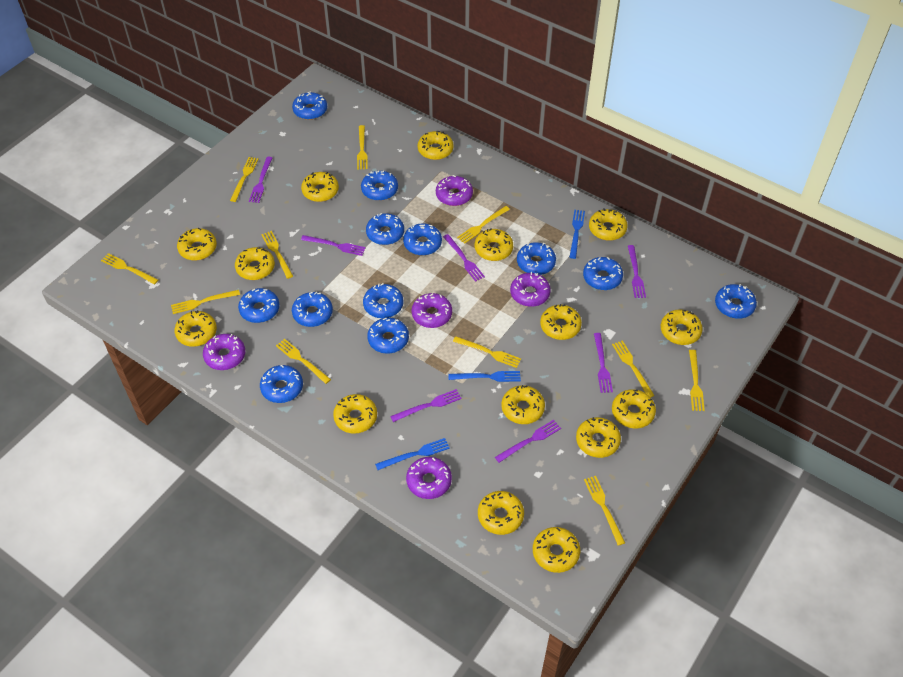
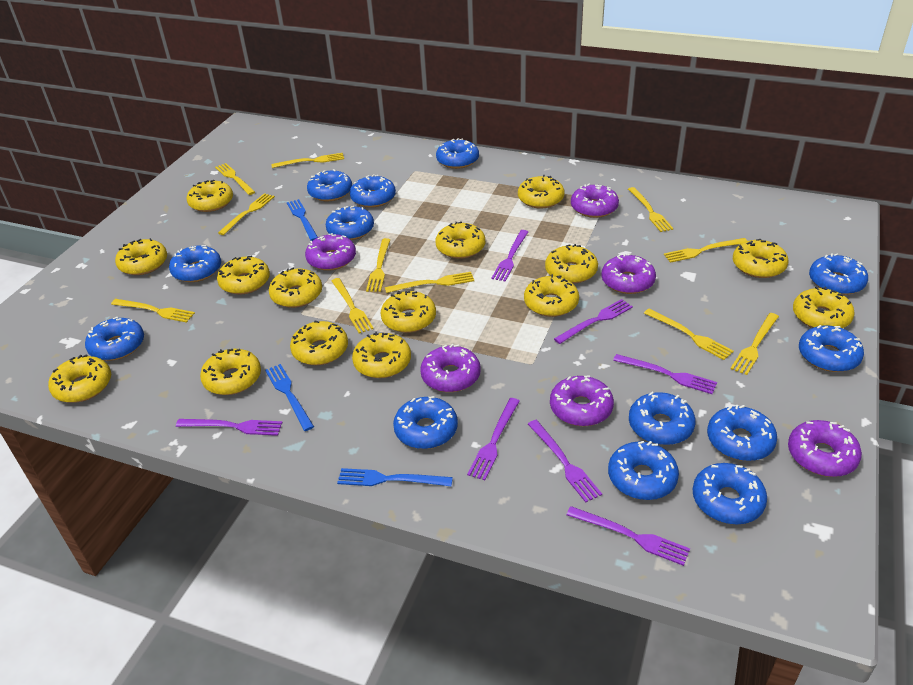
blue donut: [238,288,280,323] [260,365,303,403] [292,92,327,120] [292,292,333,327] [361,171,398,201] [363,283,404,318] [366,213,404,245] [367,318,409,354] [403,223,442,255] [517,242,556,275] [583,257,623,290] [715,284,757,319] = 12 -> [85,317,144,361] [169,245,221,282] [307,169,352,201] [326,206,374,240] [350,174,396,208] [393,396,458,449] [436,138,479,169] [608,441,679,500] [629,392,696,445] [693,463,767,524] [707,405,777,461] [799,325,864,372] [809,253,868,295] = 13
purple donut: [203,334,245,370] [406,457,452,499] [412,293,452,328] [436,175,473,206] [510,272,551,307] = 5 -> [305,233,356,271] [420,344,481,392] [550,375,614,426] [571,184,619,218] [601,253,656,294] [788,420,862,477] = 6

